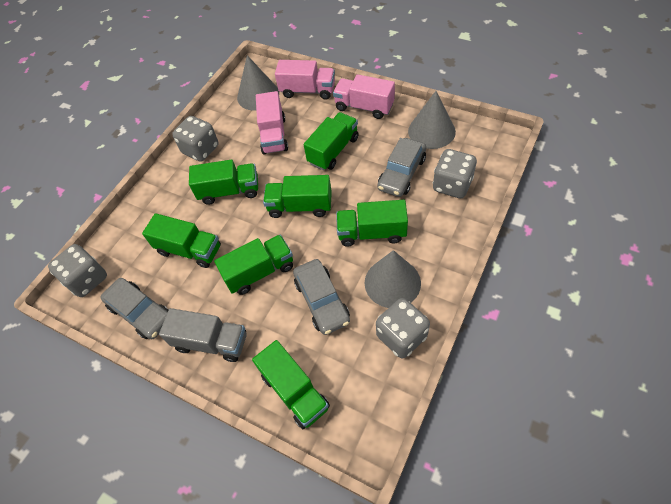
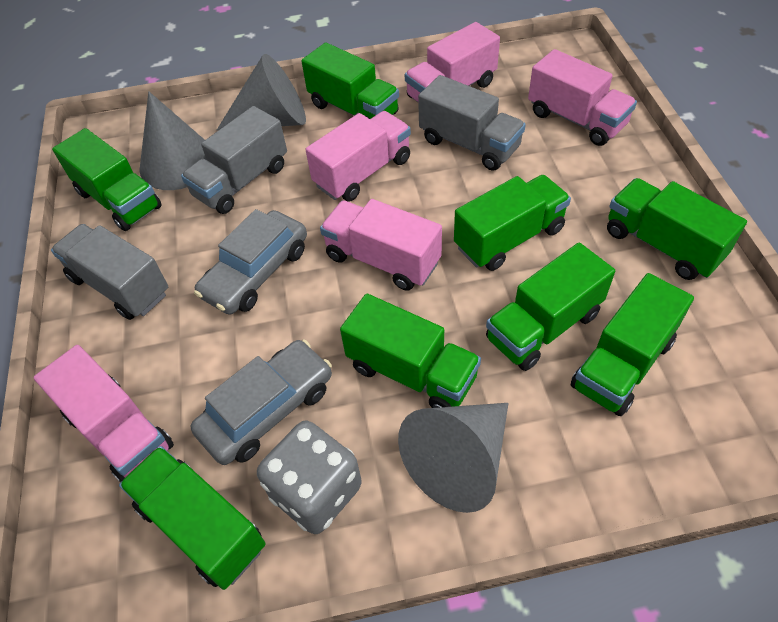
green truck: [142,213,221,268] [189,160,258,205] [214,235,293,295] [252,340,330,429] [263,175,332,218] [304,112,359,170] [336,200,408,246] = 7 -> [52,128,162,231] [119,446,265,590] [302,42,399,119] [340,294,481,408] [454,175,571,271] [486,243,615,371] [571,273,694,416] [607,178,747,280] = 8
grey car: [101,278,169,339] [293,259,350,335] [377,138,426,197] = 3 -> [191,340,332,465] [194,209,307,315] = 2
grey dice: [48,244,107,297] [172,116,218,162] [376,298,430,359] [433,149,477,198] = 4 -> [257,421,362,534] = 1
grey truck: [159,308,247,362] = 1 -> [51,224,168,320] [181,106,287,214] [418,75,526,171] = 3
pink truck: [256,91,288,155] [275,60,335,100] [333,74,395,119] = 3 -> [34,345,174,483] [306,111,411,201] [320,199,442,291] [405,22,500,102] [528,49,637,146] = 5

